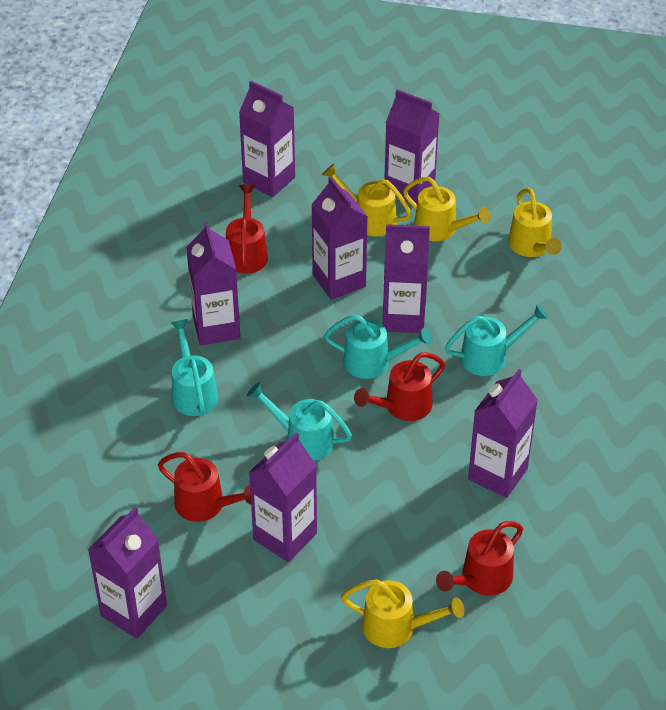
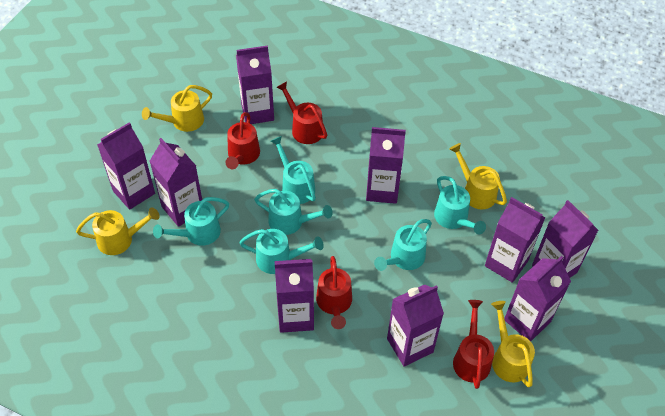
purple carton: [88,507,167,639] [186,222,240,346] [239,81,295,197] [249,432,317,562] [311,176,368,300] [383,224,430,333] [384,89,439,204] [468,369,538,498] = 8 -> [97,122,155,210] [150,138,202,227] [236,45,274,124] [275,259,314,333] [366,127,406,204] [387,284,444,367] [485,197,545,283] [504,256,571,341] [532,200,598,278] = 9
turquoise watering can: [171,319,218,416] [247,382,352,461] [324,315,433,379] [445,304,548,376] = 4 -> [153,197,229,246] [239,229,324,274] [254,189,333,235] [270,136,316,204] [374,219,432,271] [434,176,486,234] = 6

